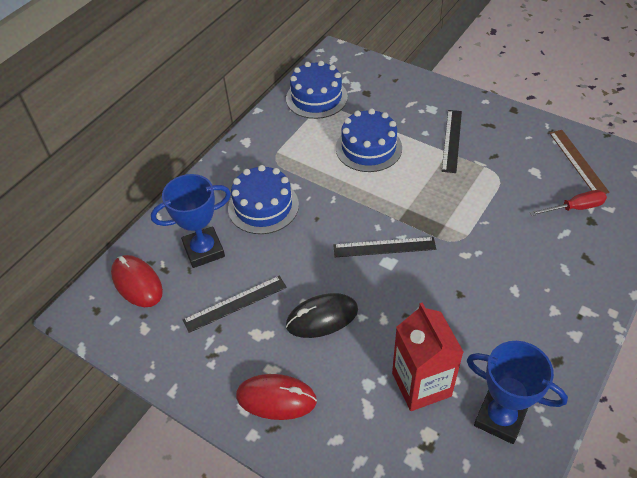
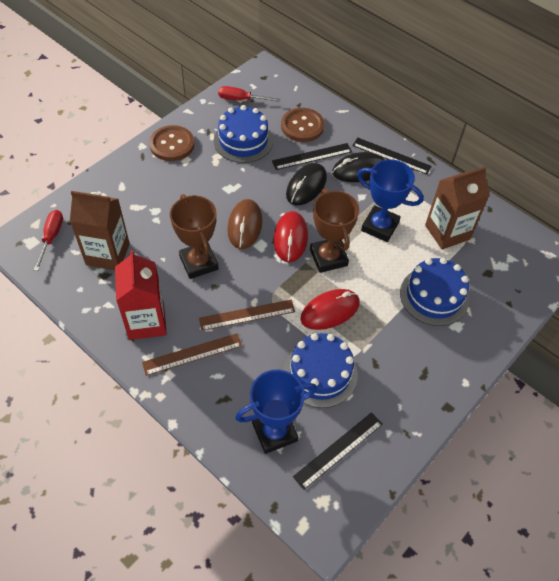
black mouse: [286,293,358,338] = 1 -> [286,163,327,205] [332,152,384,182] = 2
brown button: none = 0 -> [149,125,194,161] [281,108,325,142] = 2
brown carton: none = 0 -> [70,191,130,270] [425,167,490,250] = 2
brown mouse: none = 0 -> [227,199,262,249] = 1
brown ruler: [549,130,610,194] = 1 -> [142,333,242,376] [199,300,295,331] = 2
brown trophy: none = 0 -> [170,194,219,279] [310,189,359,273] = 2
red screwdriver: [530,190,607,216] = 1 -> [34,210,63,271] [218,86,280,102] = 2

